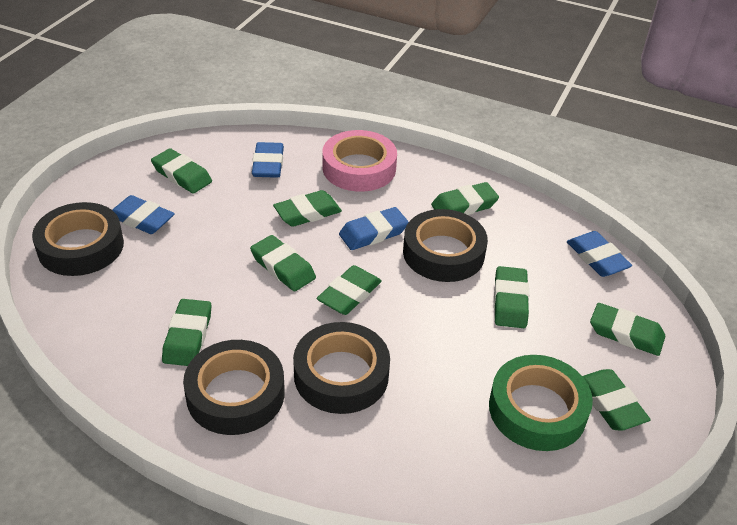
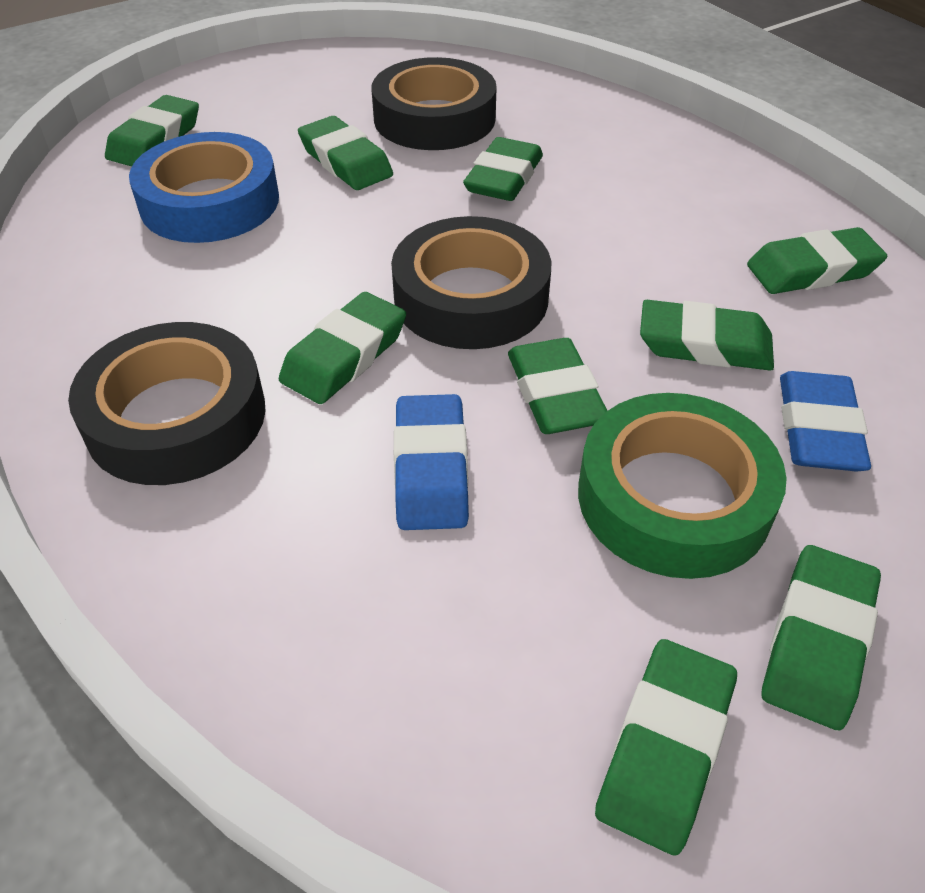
black tape: [32,202,124,276] [183,340,285,435] [293,322,390,414] [403,209,488,282] = 4 -> [68,322,266,485] [371,57,497,150] [391,216,551,349] = 3
blue eraser: [112,195,175,234] [252,142,284,178] [339,207,409,250] [567,231,632,277] = 4 -> [394,394,469,530] [780,371,871,472] = 2
blue tape: none = 0 -> [129,132,279,243] = 1
pink tape: [323,130,397,192] = 1 -> none = 0

